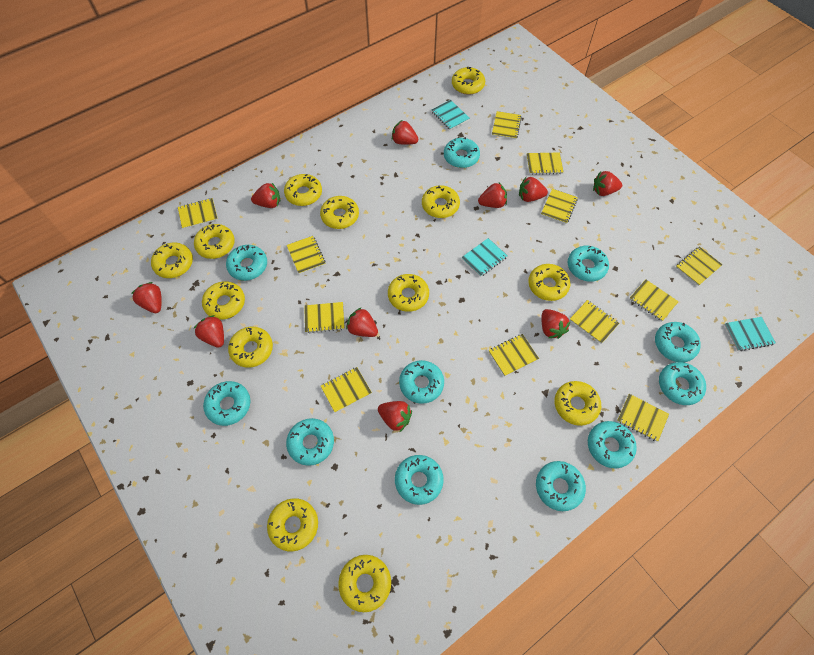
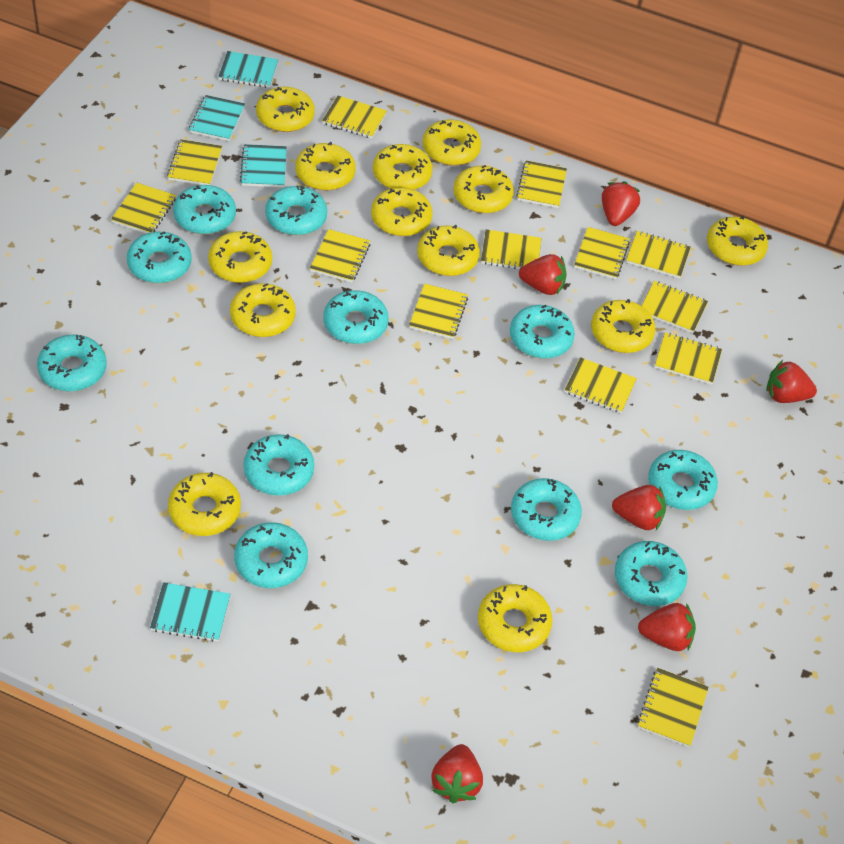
red strawberry: [131,282,162,313] [194,315,224,348] [251,183,280,208] [346,307,378,337] [378,401,412,432] [392,120,418,145] [478,183,507,208] [519,177,548,202] [541,309,570,339] [593,171,622,196] = 10 -> [431,744,483,803] [519,254,567,295] [602,181,640,226] [612,485,666,530] [638,603,696,651] [766,360,817,403] = 6
turquoise notebook: [432,100,470,130] [461,238,508,277] [725,317,776,351] = 3 -> [150,582,230,642] [189,95,245,141] [218,51,278,88] [240,144,287,187] = 4
yellow notebook: [178,198,218,229] [287,236,326,274] [304,302,345,333] [321,367,372,413] [489,334,539,376] [492,111,522,140] [527,152,563,175] [541,189,578,224] [570,300,619,344] [617,394,669,442] [629,279,679,321] [676,246,723,286] = 12 -> [111,183,176,234] [167,139,222,185] [310,229,370,282] [322,96,387,139] [409,284,468,339] [481,229,541,269] [516,160,567,208] [565,357,637,413] [574,227,630,279] [626,231,691,279] [637,668,709,747] [642,281,708,333] [655,333,722,385] = 13

